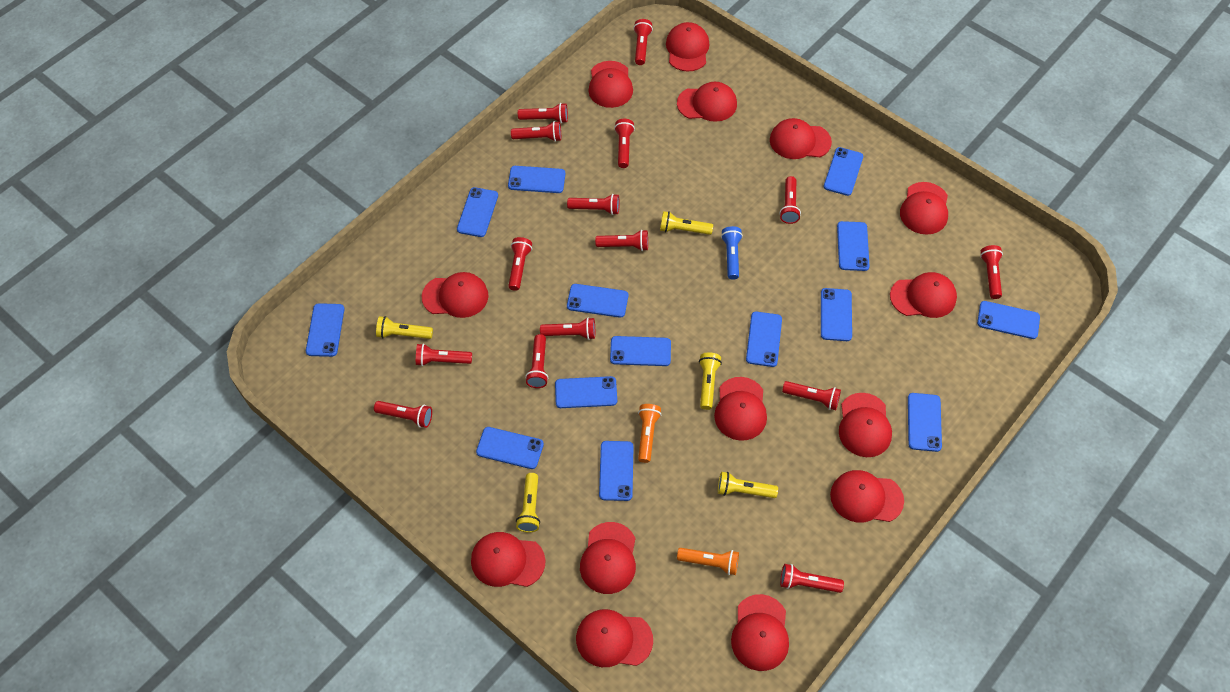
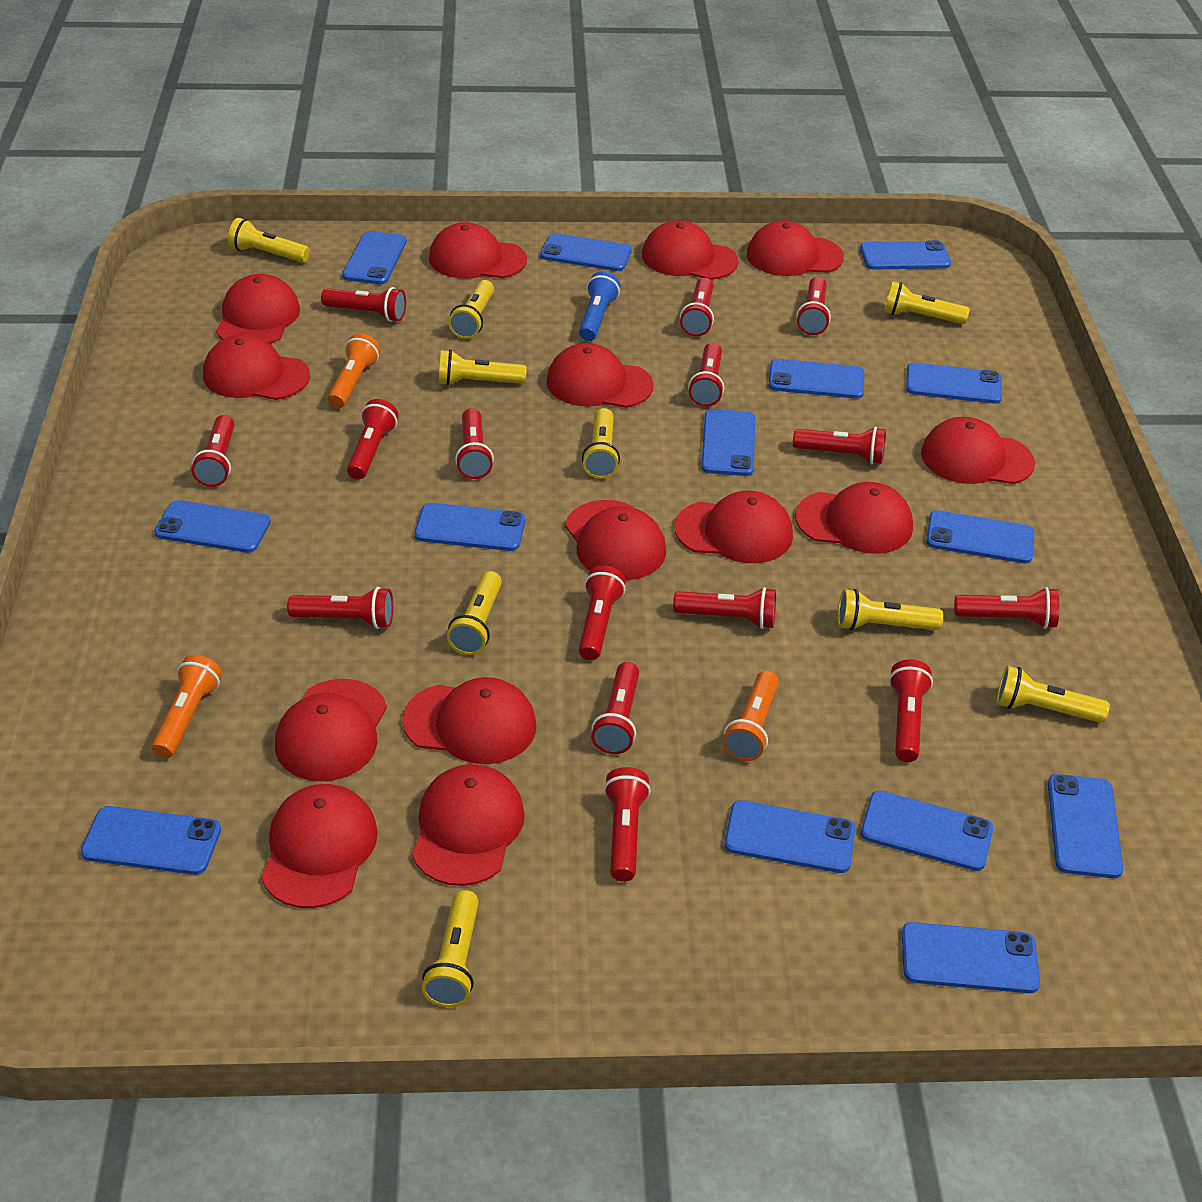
orange flashlight: [638,404,661,463] [677,548,739,575] = 2 -> [151,655,222,758] [328,333,380,408] [723,671,779,761] = 3
yellow flashlight: [376,316,433,339] [516,473,540,533] [660,211,713,235] [699,352,722,410] [718,472,778,498] = 5 -> [228,218,310,263] [422,890,479,1007] [439,350,527,386] [447,571,502,655] [448,280,494,339] [582,408,620,479] [838,589,943,630] [884,282,970,324] [997,666,1110,723] = 9

